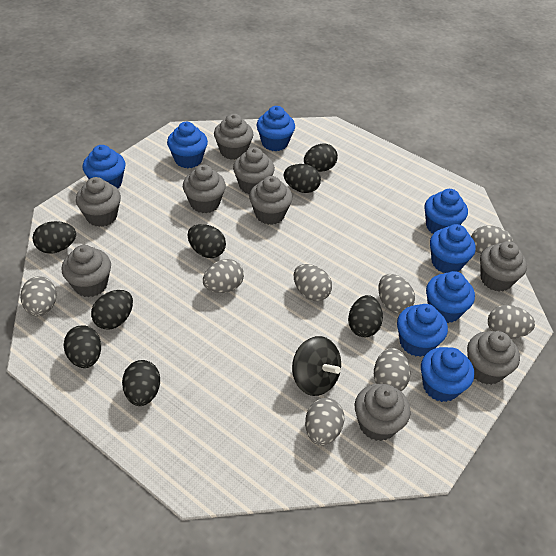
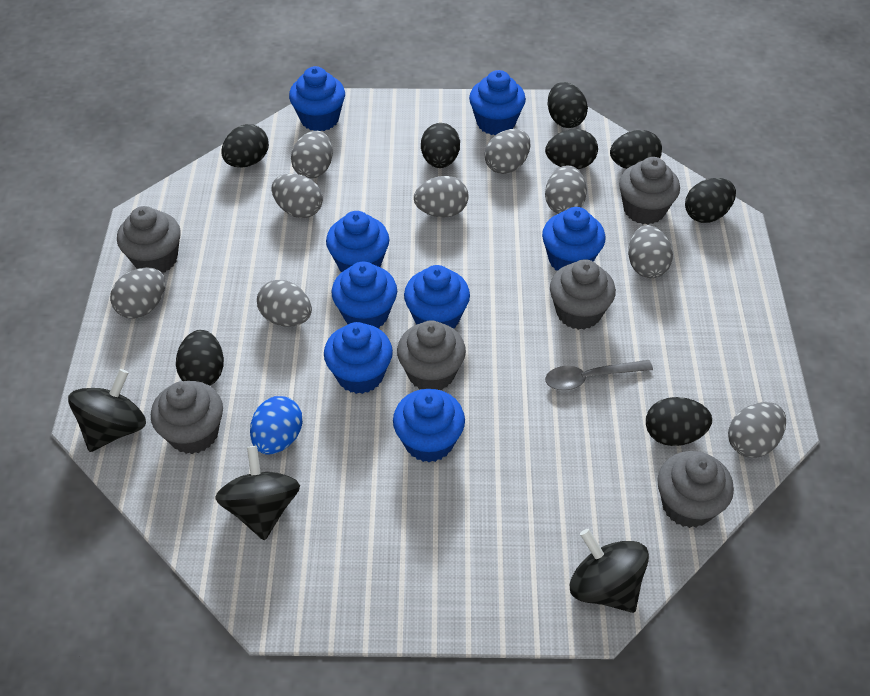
black spinning top: [292,336,341,396] = 1 -> [68,369,146,452] [215,446,300,540] [570,529,649,613] = 3
blue egg: none = 0 -> [250,396,303,455] = 1
grey cupcake: [62,245,111,297] [76,177,121,227] [183,165,226,213] [214,114,254,160] [233,147,275,194] [249,176,293,225] [354,383,411,441] [467,331,520,385] [480,241,527,291] = 9 -> [117,206,181,273] [151,381,223,454] [397,320,466,390] [550,259,616,330] [619,157,680,225] [658,451,734,528] = 6
grey egg: [20,276,57,316] [203,259,244,293] [294,264,332,301] [305,398,344,446] [374,348,410,391] [379,274,415,314] [471,225,513,254] [488,305,535,339] = 8 -> [110,267,165,319] [257,280,312,326] [271,174,323,218] [291,131,333,179] [414,176,469,218] [485,129,530,174] [545,165,587,214] [628,225,673,278] [728,402,786,458] = 9
grey spoon: none = 0 -> [545,360,653,391] = 1

